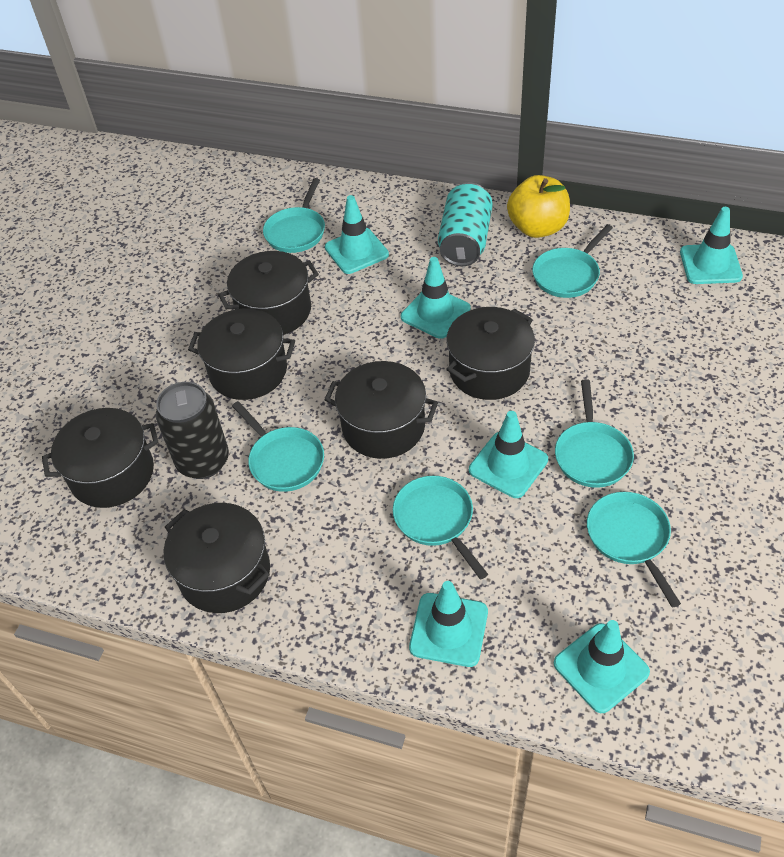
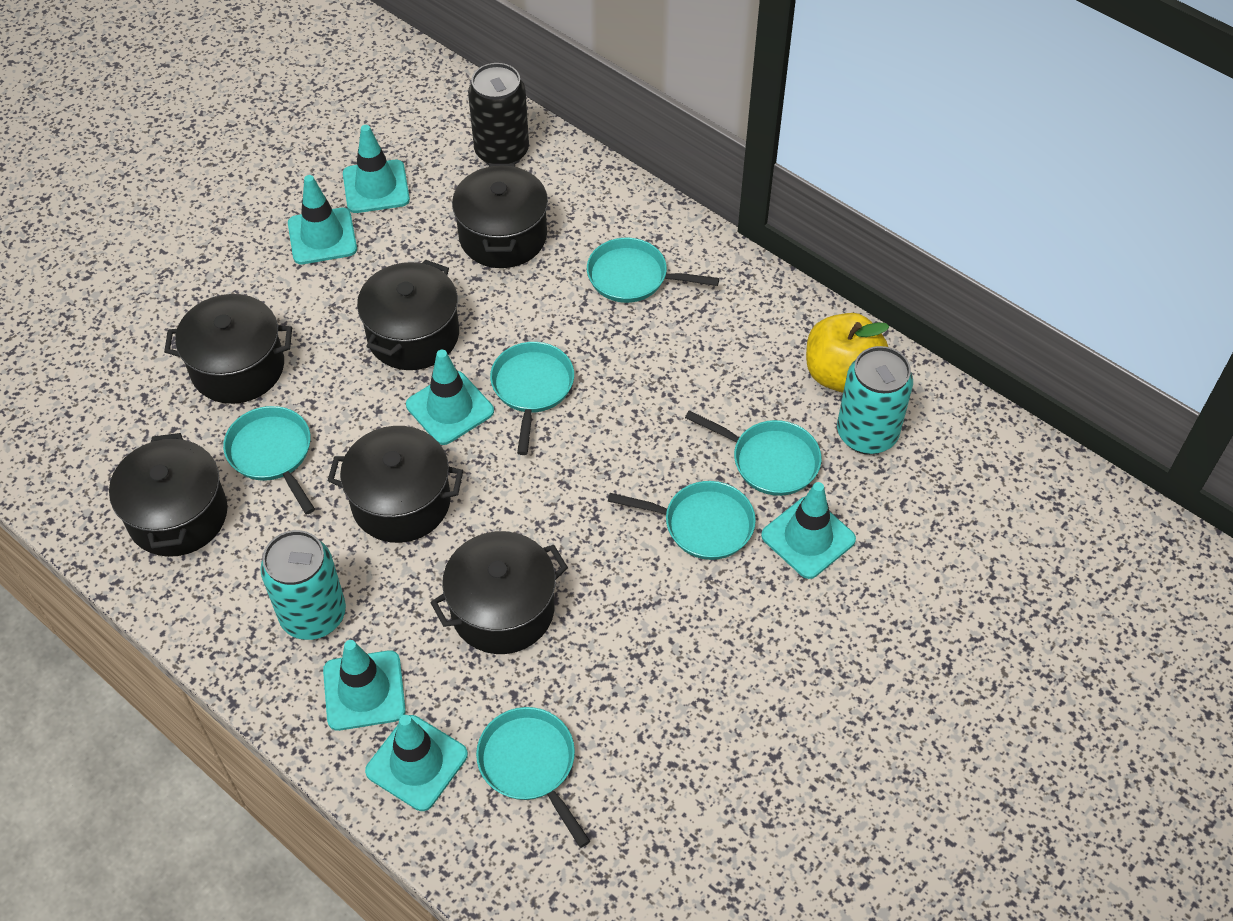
turquoise can: [438,182,493,266] = 1 -> [260,530,346,640] [837,346,913,455] = 2

